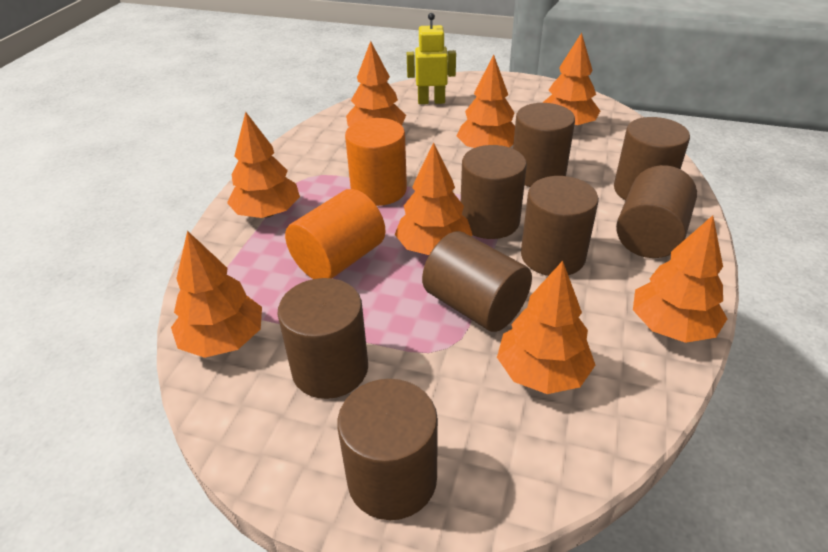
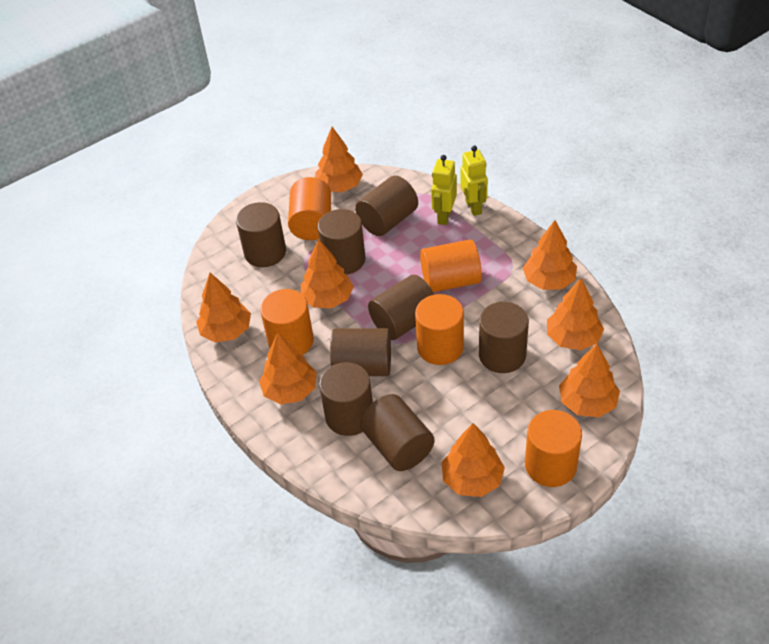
orange cylinder: [285,189,386,279] [345,118,407,206] = 2 -> [260,289,314,355] [288,177,331,240] [415,294,464,365] [420,239,482,292] [525,410,582,487] = 5
yellow robot: [407,13,456,104] = 1 -> [431,155,457,225] [460,145,488,216] = 2

